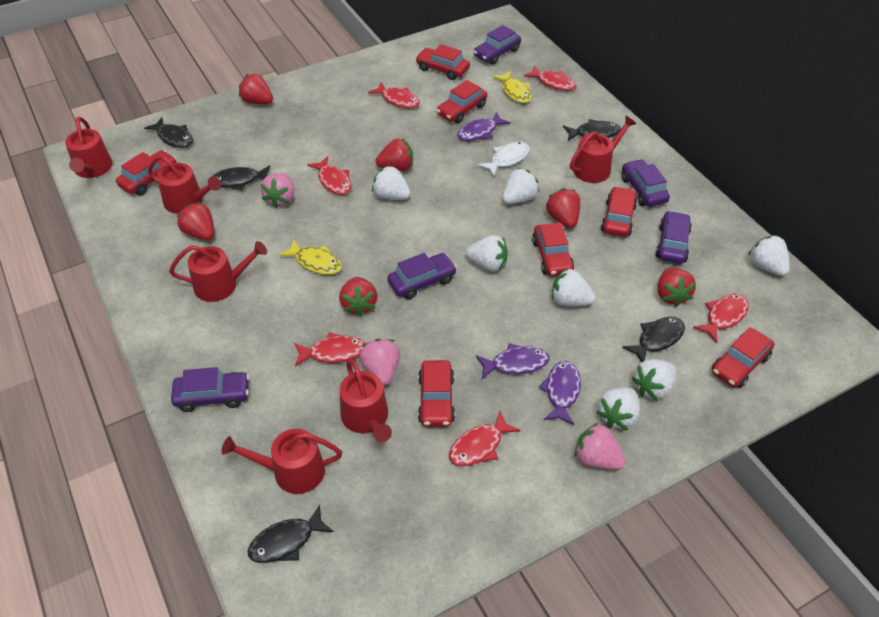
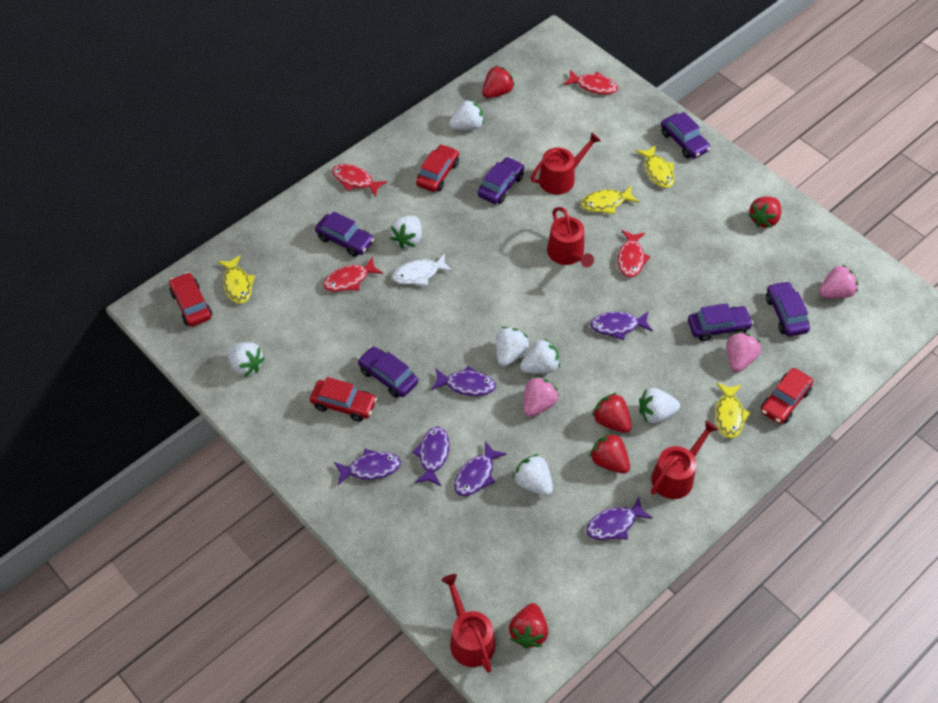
black fish: [144,117,193,148] [213,165,271,191] [248,505,334,563] [563,119,621,141] [622,317,685,362] = 5 -> none = 0
purple car: [171,367,249,412] [387,253,457,299] [473,25,521,65] [622,159,670,207] [655,211,692,264] = 5 -> [315,211,374,257] [357,346,418,398] [478,157,524,204] [661,112,711,158] [688,303,753,341] [766,281,810,336] = 6
purple fish: [457,111,511,141] [476,343,549,379] [539,361,581,425] = 3 -> [334,449,401,485] [412,427,449,486] [431,366,496,396] [454,441,507,496] [586,497,653,540] [590,311,653,340] = 6
red car: [116,150,177,195] [415,44,470,80] [418,360,455,427] [436,80,487,123] [532,222,574,276] [601,186,638,237] [712,327,774,388] = 7 -> [169,272,212,327] [310,377,377,422] [416,144,459,192] [761,368,813,424] = 4
red fish: [294,332,365,367] [307,156,352,195] [368,82,420,108] [449,411,521,466] [524,65,577,91] [693,294,749,343] = 6 -> [323,257,383,292] [332,164,387,197] [563,70,618,94] [617,230,651,278] = 4
red strawberry: [176,202,214,240] [239,73,273,104] [339,277,377,317] [375,139,413,171] [546,188,580,228] [658,267,696,307] = 6 -> [482,66,515,98] [509,603,548,648] [590,433,630,474] [592,393,632,433] [748,197,781,228] = 5
red watering can: [65,117,112,178] [148,155,221,214] [169,241,267,302] [222,429,342,494] [340,359,392,442] [570,116,636,183] = 6 -> [442,574,495,673] [531,132,601,195] [547,207,594,267] [651,421,718,499] = 4
yellow fish: [279,240,342,275] [492,70,532,103] = 2 -> [217,255,255,304] [581,186,639,214] [636,145,674,188] [715,382,751,438] = 4

